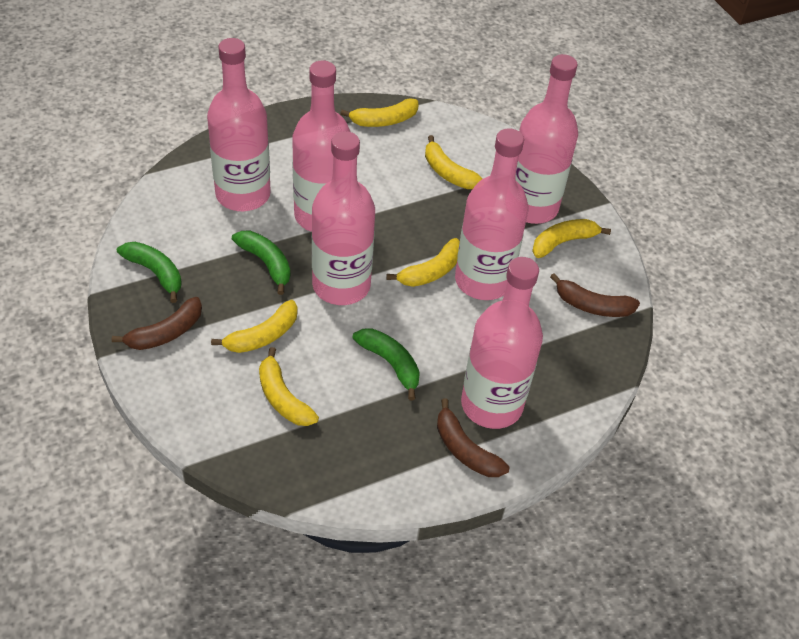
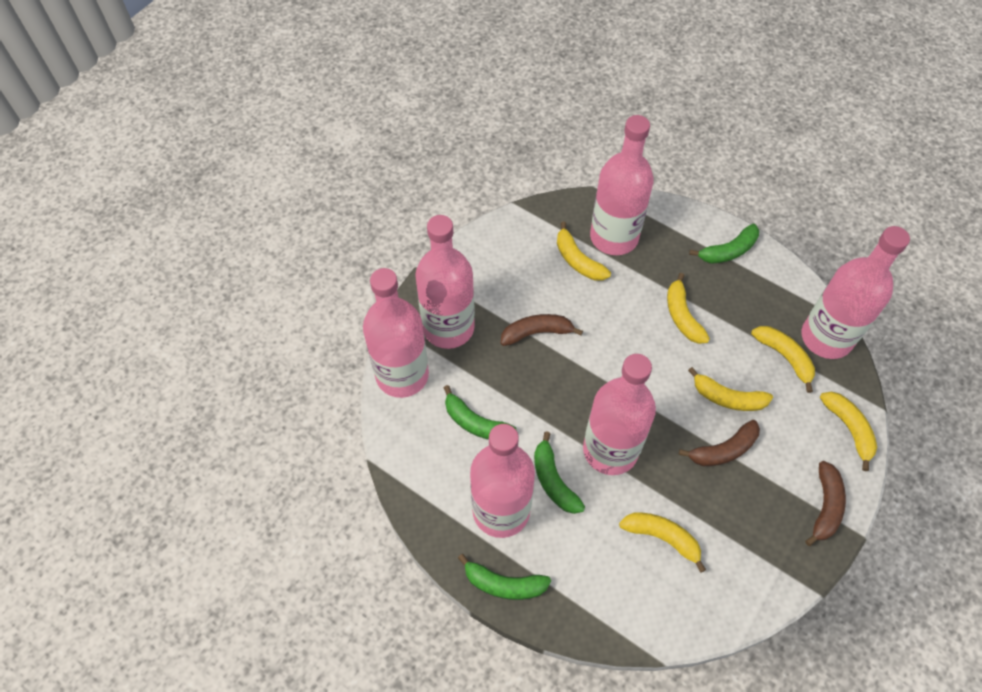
green banana: [117,242,182,303] [232,231,290,295] [353,328,420,400] = 3 -> [444,385,517,440] [458,554,551,600] [534,431,585,514] [689,224,759,264] = 4

